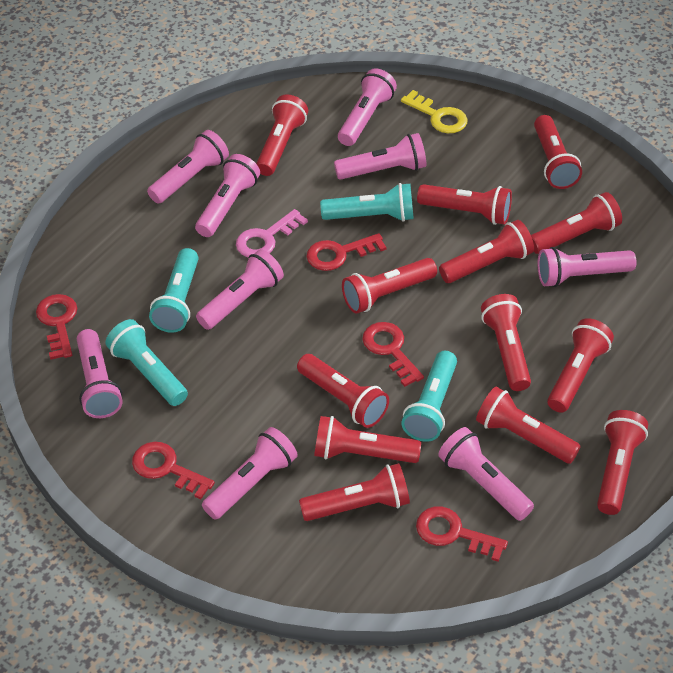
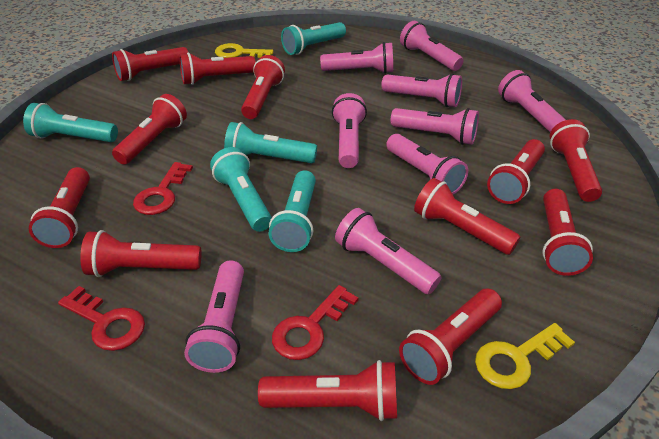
pink key: [236,209,308,258] = 1 -> none = 0
red flashlight: [256,95,308,176] [297,354,389,428] [299,463,410,521] [314,416,421,463] [342,258,437,314] [417,184,512,225] [439,220,534,283] [476,387,581,464] [481,294,531,391] [531,192,622,254] [534,115,582,189] [547,318,614,413] [597,410,648,515] = 13 -> [29,167,90,248] [80,230,202,277] [112,47,188,81] [112,94,187,165] [179,52,256,85] [241,55,285,119] [258,360,397,421] [399,289,502,385] [414,178,520,255] [487,139,545,204] [542,189,593,276] [550,119,602,202] = 12
red key: [36,294,77,360] [132,442,215,499] [307,233,386,271] [362,322,424,387] [416,506,508,562] = 5 -> [58,286,145,351] [133,162,193,215] [272,285,359,360] = 3
turquoise flashlight: [106,319,188,406] [149,248,199,333] [320,183,414,222] [401,351,457,442] = 4 -> [23,103,118,142] [210,147,272,232] [224,122,317,163] [268,170,316,252] [281,22,346,55] = 5
yellow key: [401,90,468,133] = 1 -> [215,43,274,58] [475,323,575,389] = 2

